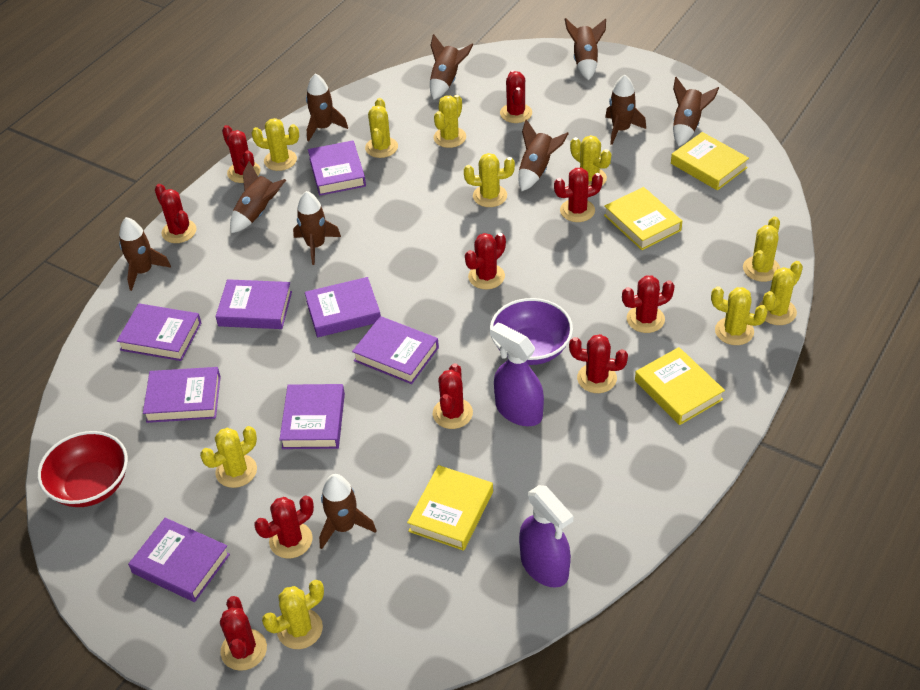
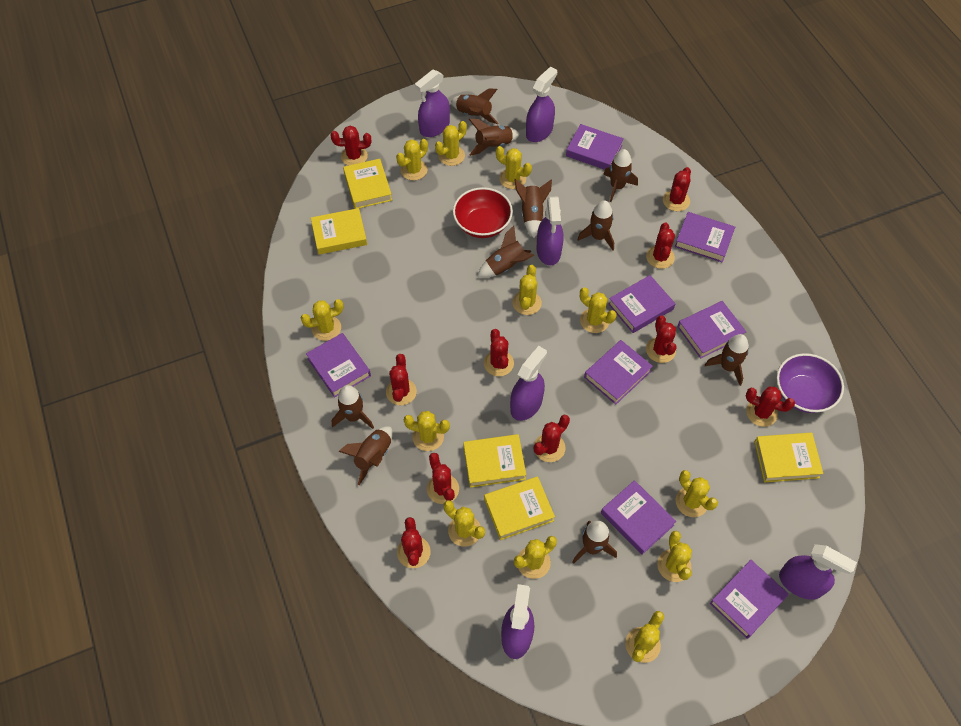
purple spray bottle: [490,323,544,426] [519,485,573,588] = 2 -> [415,70,450,137] [501,584,534,659] [510,346,547,421] [526,66,557,142] [537,197,563,266] [779,544,857,600] = 6
yellow book: [407,465,493,551] [604,187,682,250] [635,347,725,425] [671,132,749,191] = 4 -> [311,208,367,255] [343,159,392,209] [463,434,526,488] [484,476,555,540] [754,433,823,482] = 5
yellow cactus: [200,426,257,488] [252,118,299,171] [262,580,324,649] [365,98,398,158] [434,95,466,148] [464,153,515,207] [570,135,611,186] [711,286,768,345] [743,217,780,282] [759,261,803,325] = 10 -> [301,299,344,341] [396,139,428,180] [404,411,450,451] [435,121,467,166] [443,500,485,547] [496,146,532,189] [512,265,542,315] [514,536,557,579] [580,287,617,333] [625,611,664,663] [657,531,692,582] [676,470,718,517] = 12

